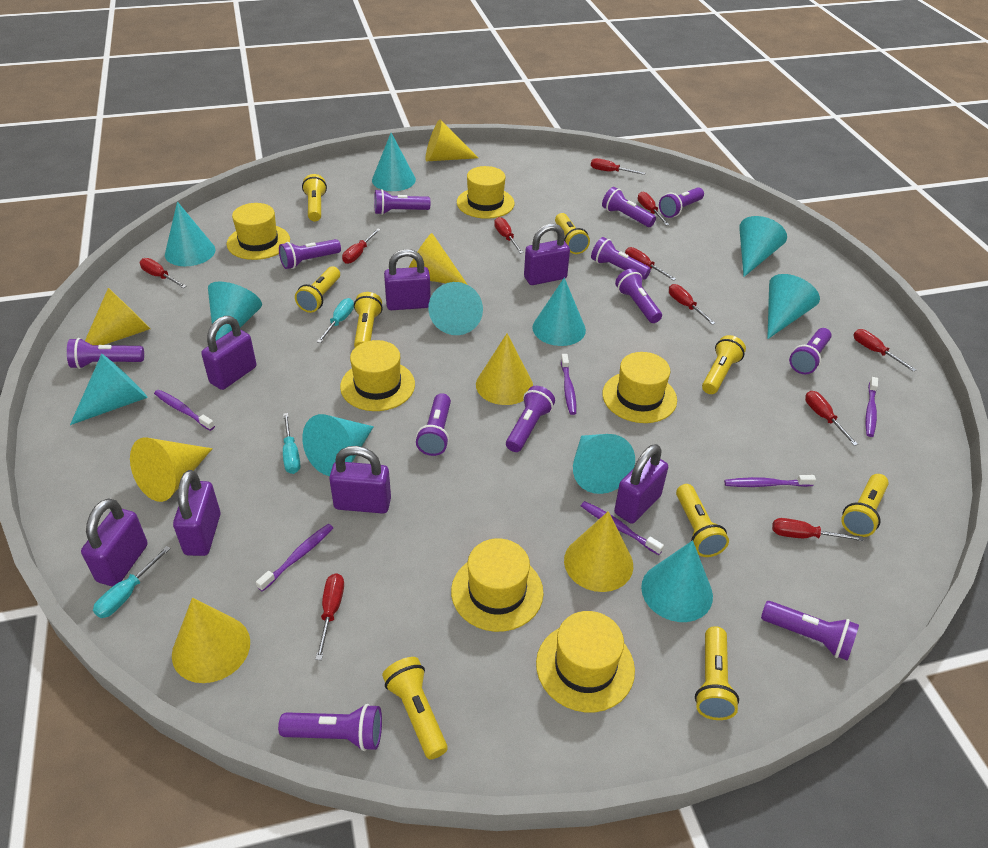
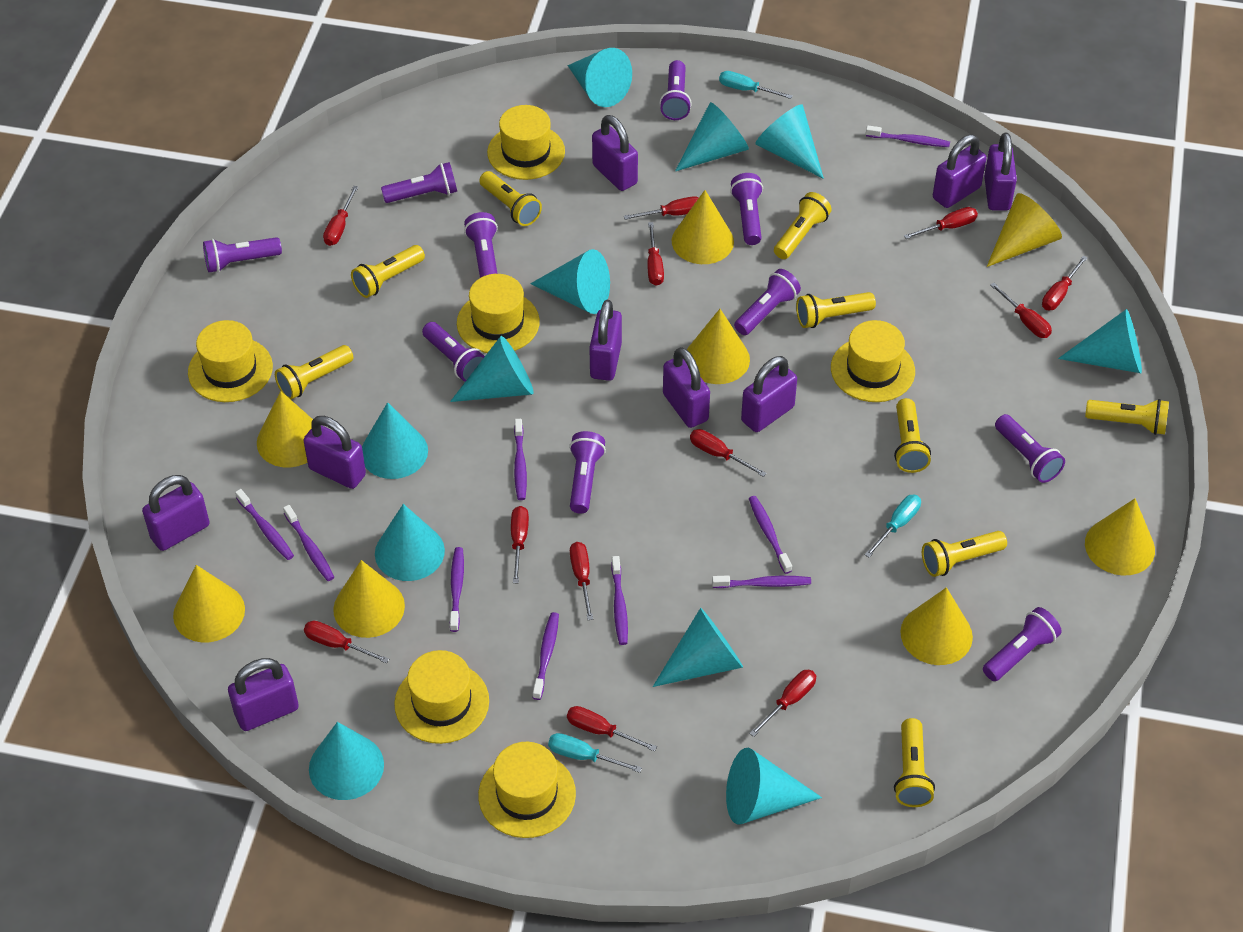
purple flashlight: [67,338,144,369] [278,704,382,751] [279,239,341,269] [374,189,430,215] [416,393,451,456] [506,386,555,452] [591,237,651,280] [602,187,656,227] [615,269,662,323] [659,187,704,218] [761,601,859,661] [789,328,832,374] = 12 -> [203,237,282,272] [381,162,457,203] [422,322,485,382] [464,212,498,278] [569,431,606,513] [659,60,692,120] [730,173,763,245] [734,269,801,335] [983,607,1062,681] [995,414,1065,483] = 10
purple padlock: [81,498,148,587] [173,470,221,556] [201,316,256,390] [329,446,391,514] [384,249,431,310] [524,224,570,285] [614,444,668,524] = 7 -> [142,475,210,551] [228,658,299,731] [303,416,366,489] [589,300,622,381] [592,115,638,191] [663,347,710,428] [741,356,797,432] [933,135,987,208] [984,133,1017,211] = 9
purple toothbrush: [154,390,215,431] [256,524,333,592] [561,354,576,415] [581,501,664,555] [724,475,816,487] [866,377,878,437] = 6 -> [235,489,294,560] [283,505,334,581] [450,547,464,632] [514,419,527,500] [533,612,559,700] [611,556,628,645] [712,575,811,588] [749,496,792,574] [866,125,950,147] = 9
red screwdriver: [140,258,187,288] [315,573,344,660] [342,228,381,264] [494,217,523,253] [591,158,645,175] [625,247,676,281] [638,191,669,225] [669,284,716,325] [772,518,863,541] [805,391,858,446] [853,329,916,372] = 11 -> [304,621,389,664] [323,186,358,246] [511,506,529,583] [567,706,657,752] [570,542,593,620] [624,196,699,220] [647,222,664,286] [690,429,767,477] [749,670,816,737] [904,207,978,239] [990,283,1052,338] [1042,255,1088,310] = 12
yellow cone: [85,288,150,345] [130,438,213,502] [172,598,250,683] [409,233,468,285] [425,119,478,161] [476,333,533,405] [564,511,633,592] = 7 -> [173,565,245,643] [257,391,313,467] [333,560,405,638] [672,190,734,264] [687,309,750,384] [900,587,973,665] [987,193,1062,267] [1085,498,1155,576] = 8

